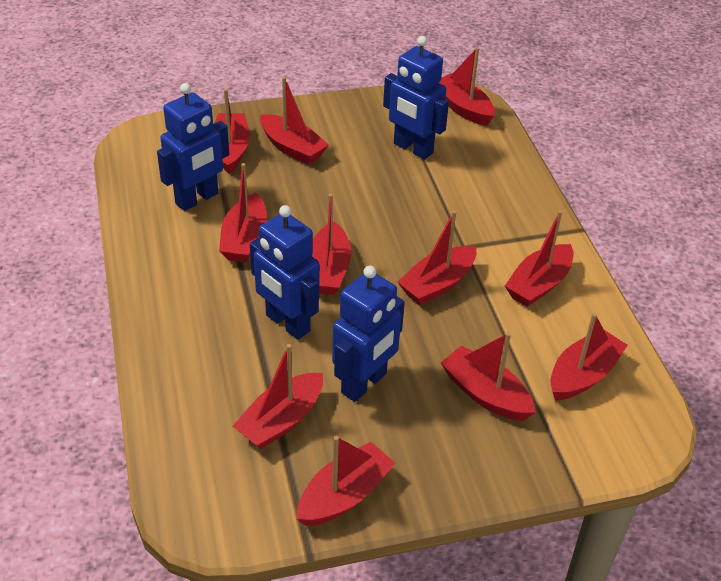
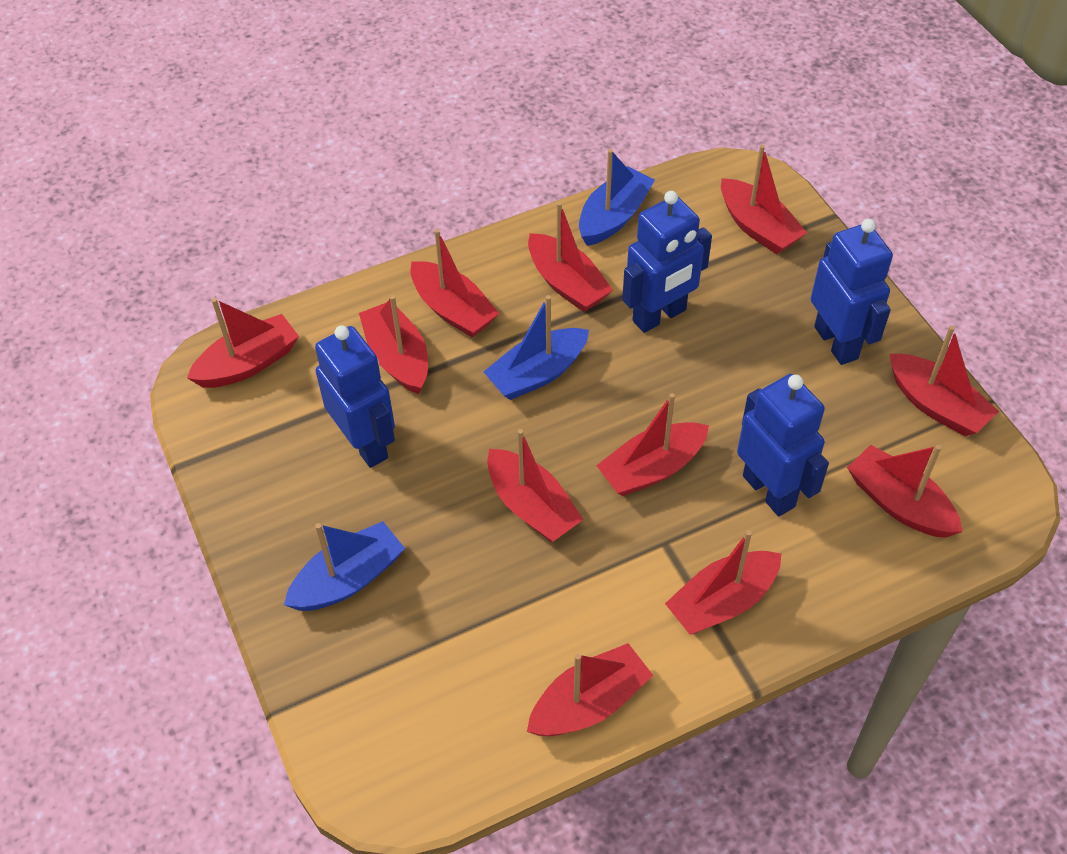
blue boat: none = 0 -> [284,521,405,611] [484,295,589,400] [579,149,655,246] = 3

